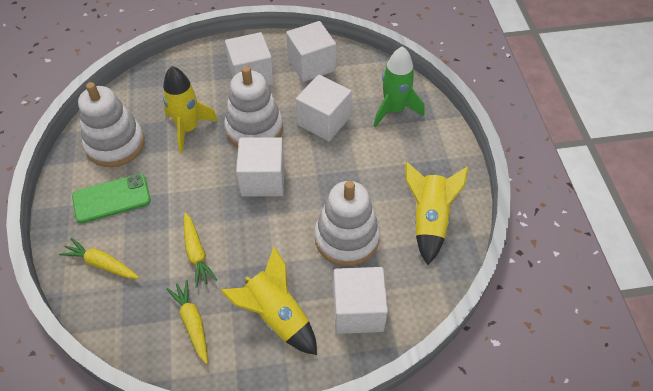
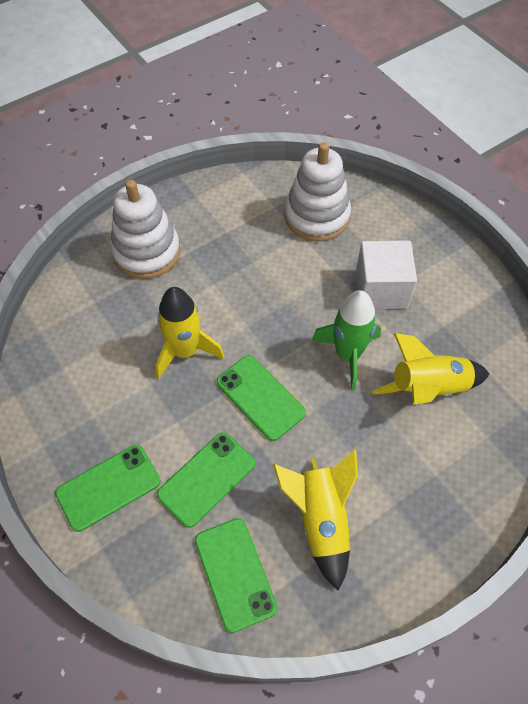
green phone: [72,174,151,223] = 1 -> [55,445,161,532] [157,432,255,528] [195,518,278,633] [216,355,306,441] = 4
white cube: [225,32,274,85] [236,137,285,197] [286,21,336,82] [296,75,352,141] [333,267,388,334] = 5 -> [356,240,417,309] = 1
white stacking toy: [78,82,145,167] [224,66,283,147] [315,181,380,266] = 3 -> [110,180,180,279] [284,142,351,242] = 2
yellow carrot: [59,238,139,279] [166,280,208,364] [184,212,217,287] = 3 -> none = 0

